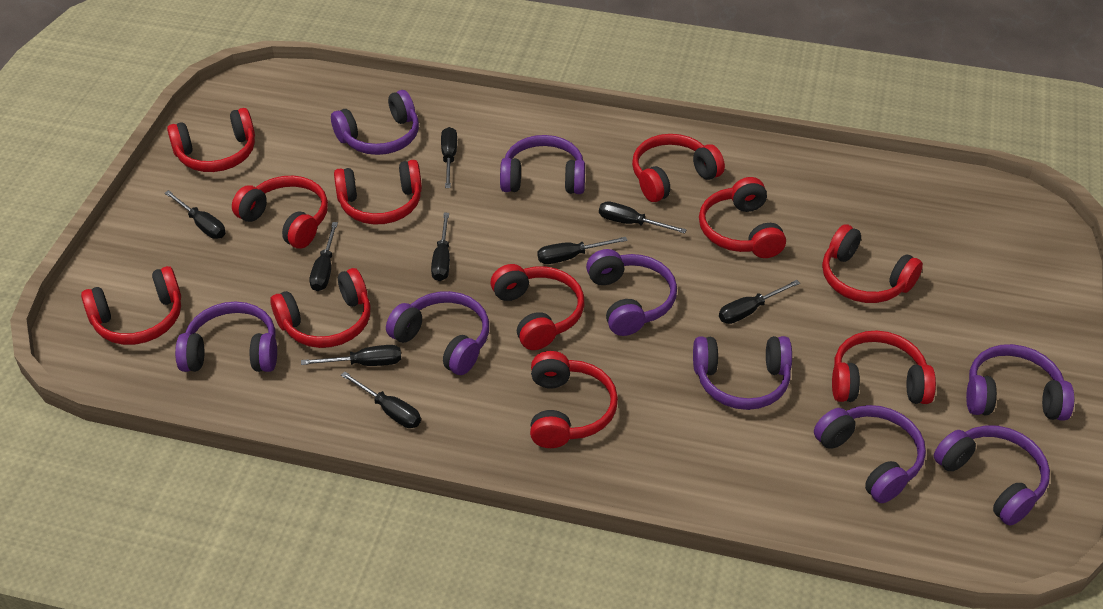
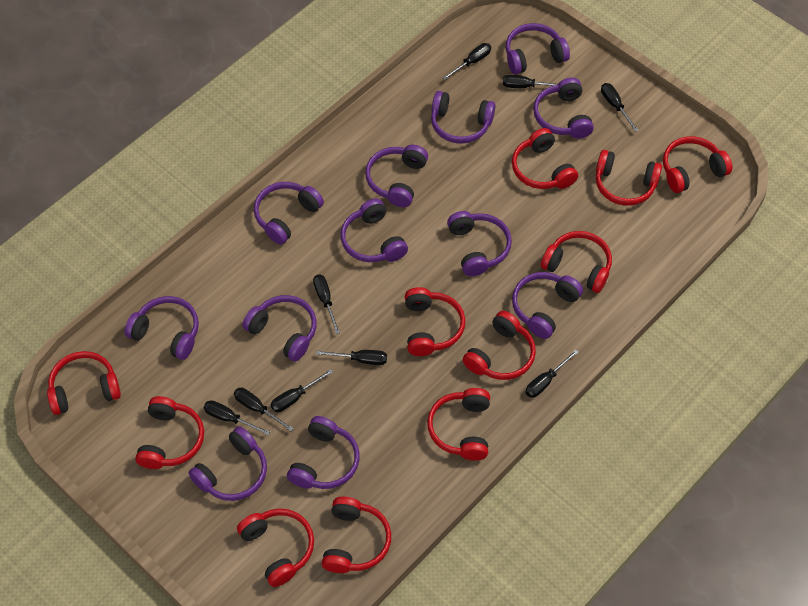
purple headphones: [175,301,277,372] [331,90,419,155] [386,291,489,375] [500,135,585,194] [586,249,677,336] [693,336,792,410] [814,405,926,503] [934,425,1050,526] [966,344,1074,421] = 9 -> [124,296,199,360] [189,426,267,501] [242,295,317,362] [254,182,324,245] [287,416,360,489] [341,198,408,262] [365,145,428,207] [431,91,495,144] [447,211,512,276] [506,23,570,74] [512,272,583,339] [533,77,594,139] = 12

